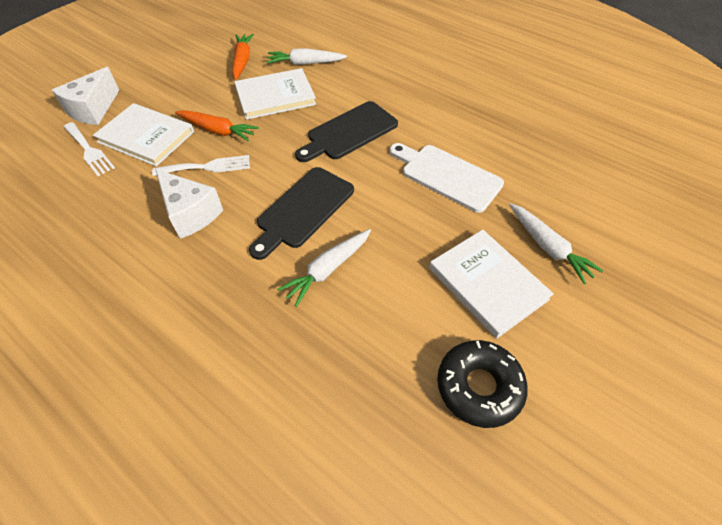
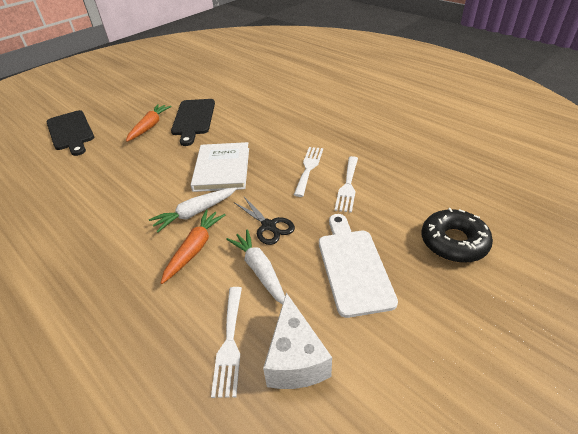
black scissors: none = 0 -> [235,197,295,245] = 1
white book: [93,103,194,166] [234,68,316,120] [429,230,554,338] = 3 -> [191,142,249,192] = 1
white carrot: [267,48,347,65] [277,229,371,307] [509,203,603,284] = 3 -> [149,187,237,233] [226,229,285,304] = 2
white cheese: [52,67,119,125] [155,169,223,239] = 2 -> [263,293,332,389] = 1
white fork: [64,122,115,176] [152,155,250,176] = 2 -> [211,287,242,398] [294,147,323,197] [335,156,358,213] = 3

